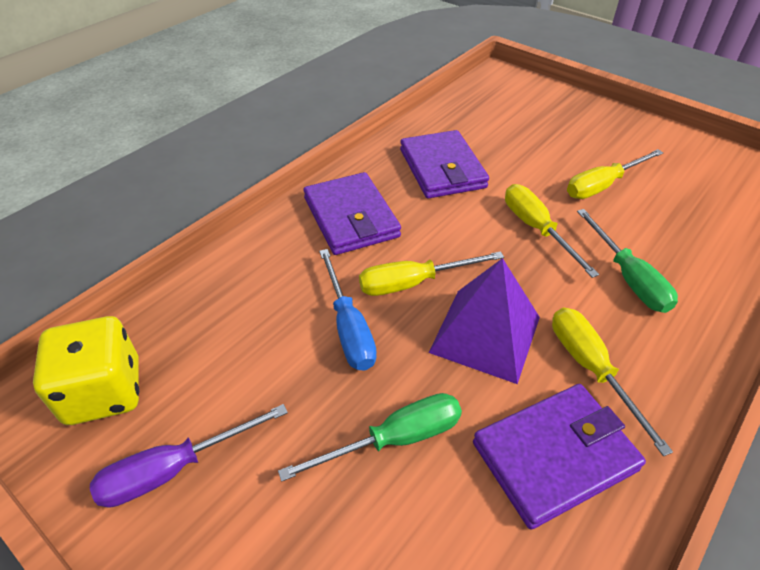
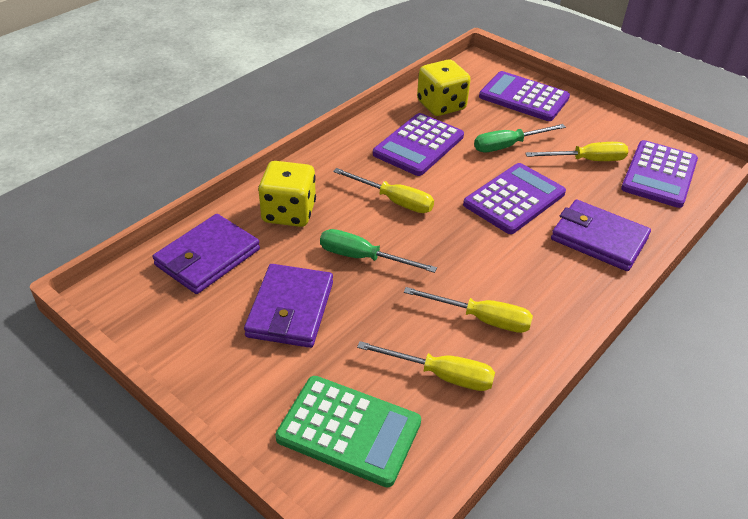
blue screwdriver: [319,249,377,370] = 1 -> none = 0
green calculator: none = 0 -> [275,376,421,487] = 1
purple calculator: none = 0 -> [373,113,464,176] [463,163,566,234] [479,71,570,121] [621,140,698,208] = 4
purple pyramid: [429,258,540,384] = 1 -> none = 0
purple screwdriver: [90,404,288,508] = 1 -> none = 0
yellow dice: [33,316,139,425] = 1 -> [258,161,316,227] [417,59,471,116] = 2

